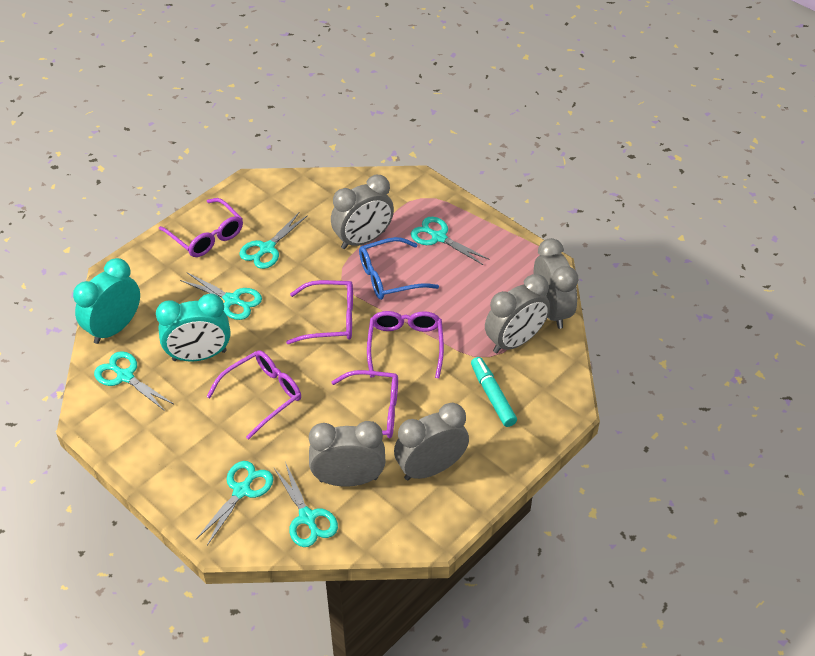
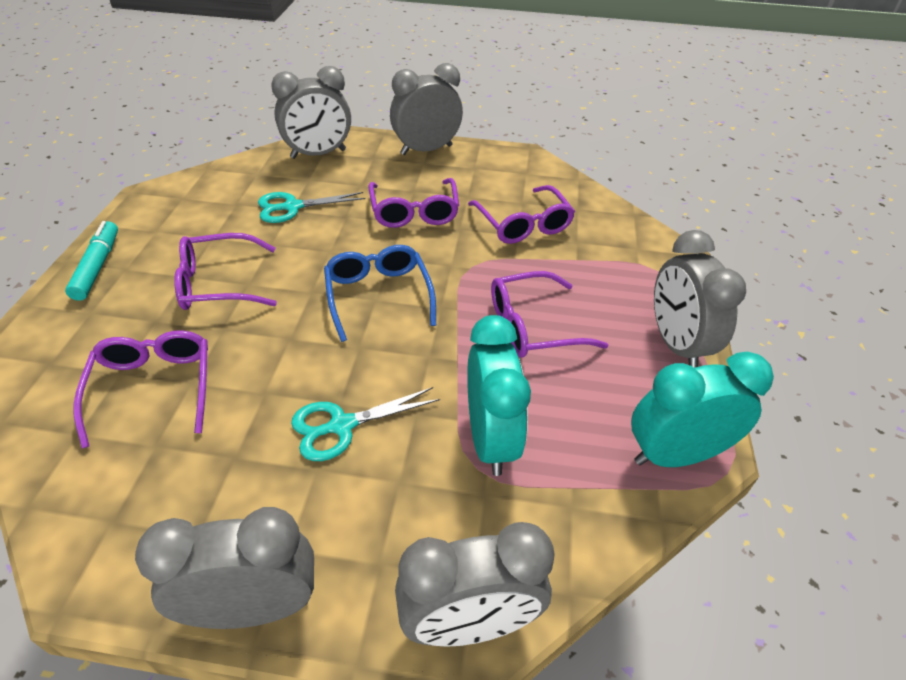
turquoise scissors: [94,351,174,411] [180,273,262,320] [196,461,273,545] [239,212,308,269] [274,462,338,547] [411,217,490,265] = 6 -> [258,192,365,223] [291,387,440,461] = 2

